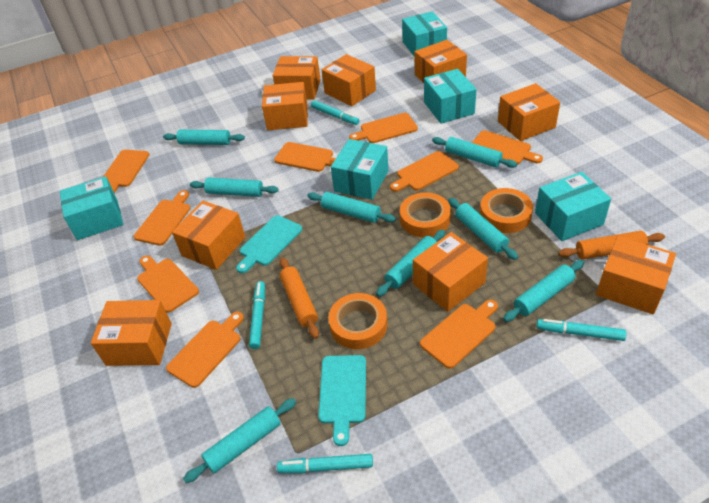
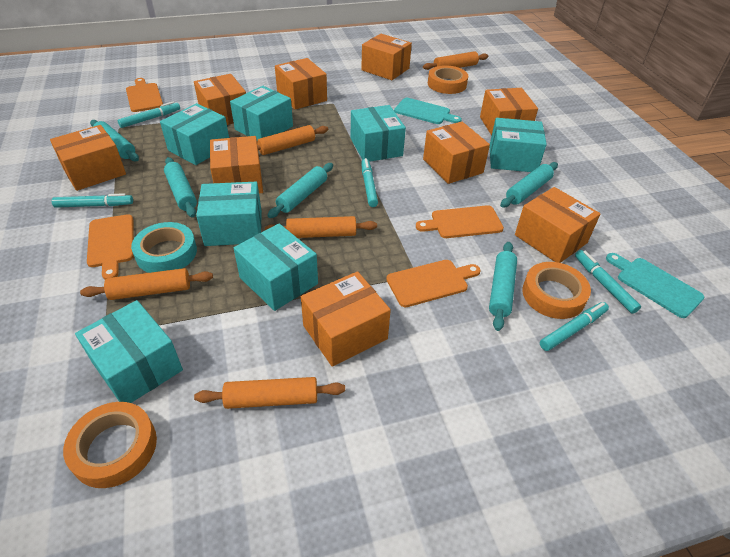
orange cutting board: [103,150,150,193] [134,190,191,246] [137,256,199,313] [166,312,244,388] [274,142,336,172] [349,113,418,143] [390,151,459,192] [420,300,498,369] [472,130,543,165] = 9 -> [87,214,134,279] [126,78,163,112] [386,260,480,307] [416,205,504,238] = 4
orange rolling pin: [280,258,319,339] [558,231,665,259] = 2 -> [80,268,213,300] [194,377,345,409] [257,125,328,155] [265,216,377,238] [423,51,488,70] = 5
turquoise box: [60,176,123,240] [331,139,389,200] [402,12,447,57] [424,69,477,124] [535,172,611,241] = 5 -> [75,300,183,403] [160,103,229,165] [196,182,262,246] [230,86,293,140] [234,223,318,311] [351,105,406,162] [490,118,547,172] = 7
turquoise marker: [249,281,265,349] [277,454,373,473] [311,100,359,125] [536,319,626,341] = 4 -> [52,193,133,208] [117,101,180,128] [361,158,378,207] [540,302,609,351] [575,250,641,314] = 5
turquoise rolling pin: [163,130,245,145] [183,398,296,483] [190,178,279,197] [307,192,396,223] [376,230,445,297] [432,137,517,168] [448,198,518,260] [503,260,584,322] = 8 -> [90,120,139,161] [164,157,197,218] [267,163,333,218] [489,242,517,331] [500,162,558,207] = 5
turquoise tape: none = 0 -> [131,222,197,273] = 1

